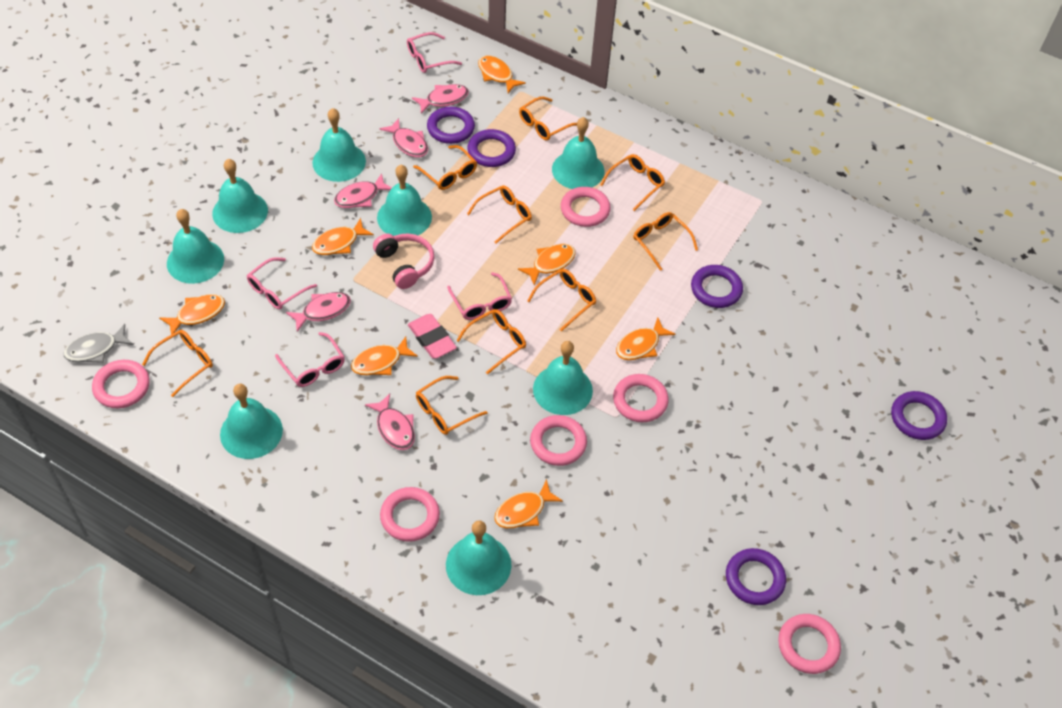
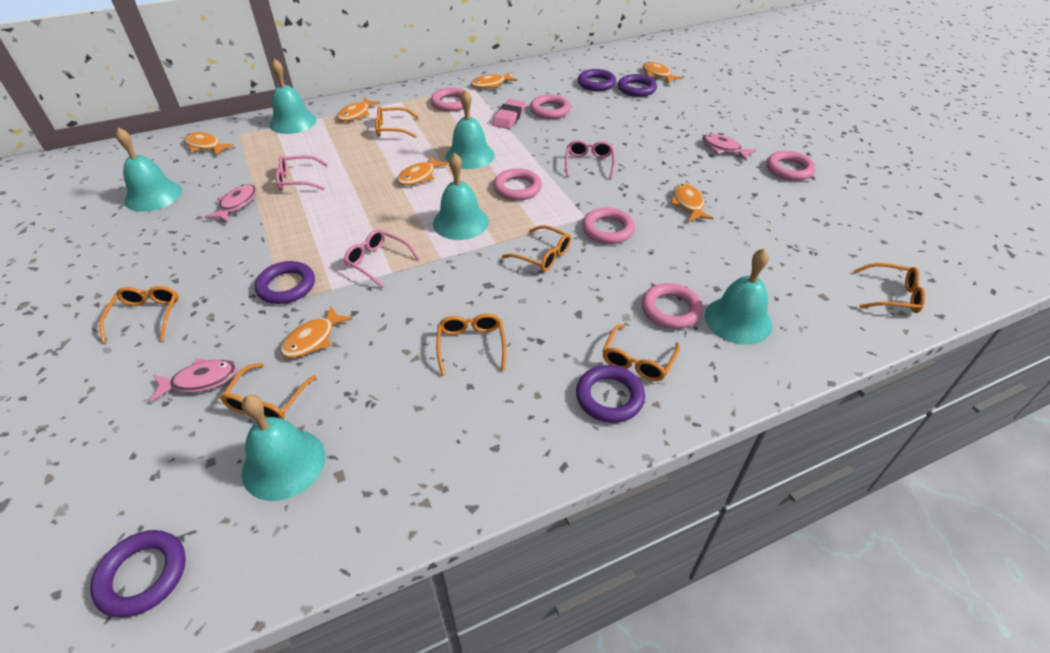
grey fish: [64,324,133,363] = 1 -> none = 0
orange glasses: [142,330,213,397] [413,145,477,190] [416,376,487,435] [456,309,526,374] [467,185,532,244] [519,97,577,140] [527,269,596,332] [600,154,665,211] [633,212,698,271] = 9 -> [99,286,179,343] [220,363,317,419] [375,106,419,138] [436,313,506,376] [502,225,571,272] [602,324,680,381] [853,263,926,313] = 7
pink fish: [286,292,351,332] [334,173,392,208] [365,394,415,450] [380,118,428,158] [412,84,469,114] = 5 -> [150,358,237,402] [205,184,257,222] [702,134,757,160] = 3
pink glasses: [247,257,317,310] [275,332,345,387] [407,32,462,73] [447,272,512,320] = 4 -> [276,155,328,190] [344,229,419,288] [565,140,615,179] = 3
pink headphones: [373,234,434,289] = 1 -> none = 0
turquoise bell: [167,209,224,284] [212,159,268,233] [220,384,283,459] [312,108,366,182] [377,165,432,236] [446,520,512,595] [533,341,593,415] [552,117,604,189] = 8 -> [115,127,182,212] [242,395,325,501] [270,58,317,134] [433,153,489,240] [446,90,495,169] [705,249,773,345] = 6

